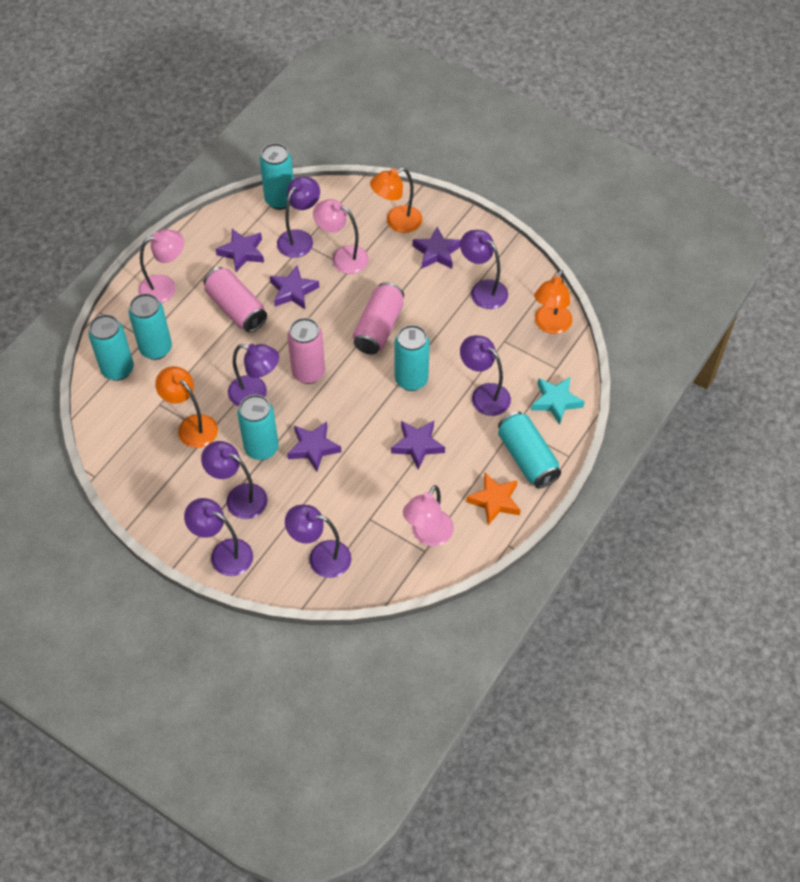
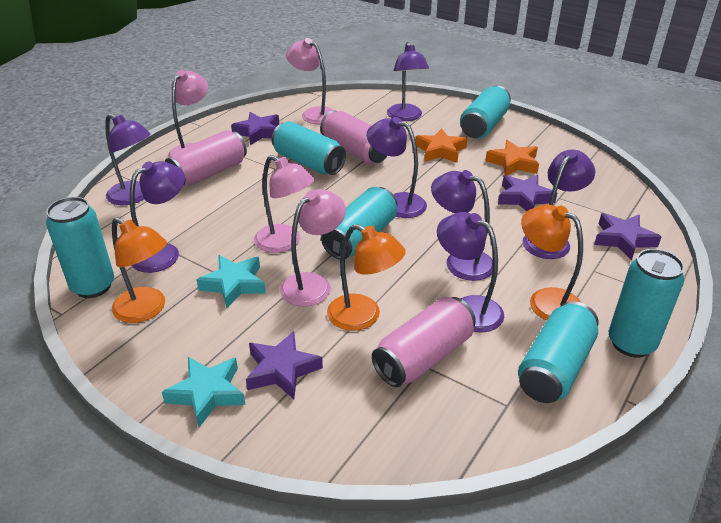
orange star: [466,473,521,525] = 1 -> [415,128,467,163] [486,140,539,175] = 2
pink lamp: [138,229,184,303] [313,199,369,274] [403,485,454,546] = 3 -> [168,70,208,158] [254,155,314,253] [280,189,346,307] [286,38,333,124] = 4
purple star: [216,229,264,272] [270,265,319,309] [287,421,341,472] [391,421,445,470] [413,227,461,269] = 5 -> [231,112,279,145] [246,331,323,399] [498,175,557,211] [594,213,661,260] = 4
turquoise star: [531,376,585,425] = 1 -> [162,357,245,427] [197,255,266,308] = 2

